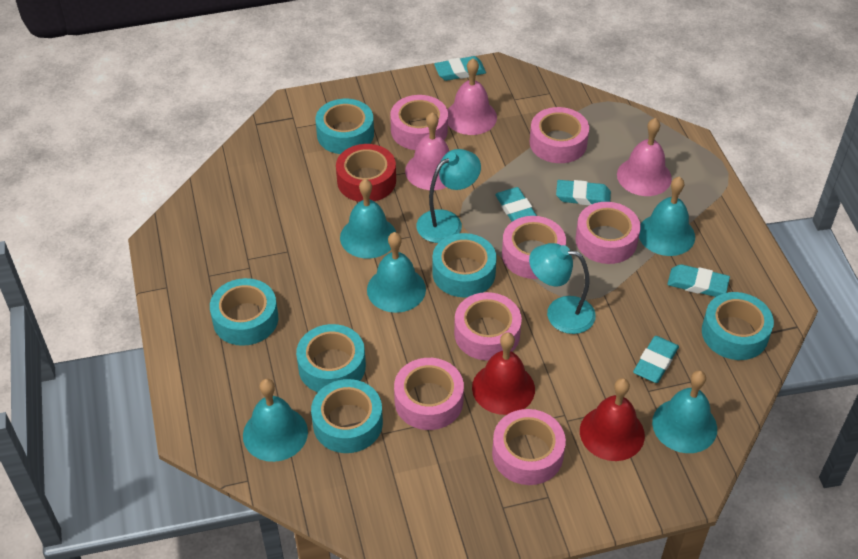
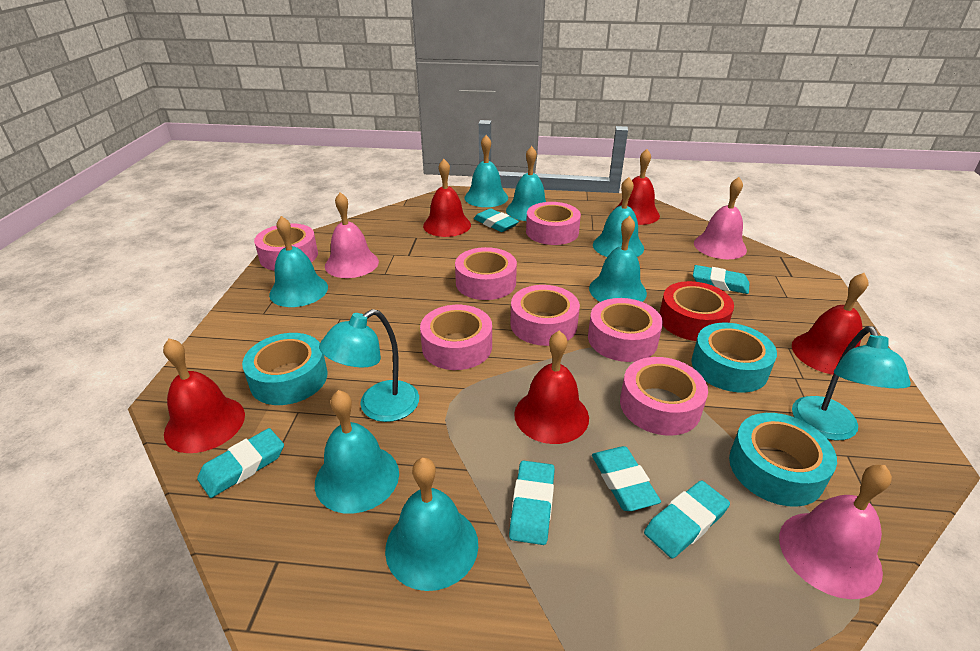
red bell: [472,332,535,415] [580,378,645,461] = 2 -> [163,338,245,453] [423,159,471,237] [514,330,589,444] [617,149,660,225] [792,273,868,375] = 5
turquoise bell: [243,379,308,462] [340,179,396,258] [367,232,426,313] [639,176,695,256] [652,370,717,453] = 5 -> [269,216,328,307] [315,390,399,514] [385,458,478,591] [464,135,508,207] [506,146,546,221] [589,216,647,302] [593,177,644,257] = 7
turquoise eraser: [434,56,486,81] [495,187,537,222] [556,180,611,205] [633,336,679,383] [667,264,730,297] = 5 -> [197,428,284,498] [474,208,519,232] [509,461,555,545] [592,446,661,511] [644,480,730,558] [693,265,750,294] = 6
turquoise tape: [210,278,278,346] [296,324,366,392] [311,379,383,453] [315,99,374,154] [432,233,497,298] [702,292,774,360] = 6 -> [242,333,328,405] [691,323,777,393] [729,413,837,507] = 3

